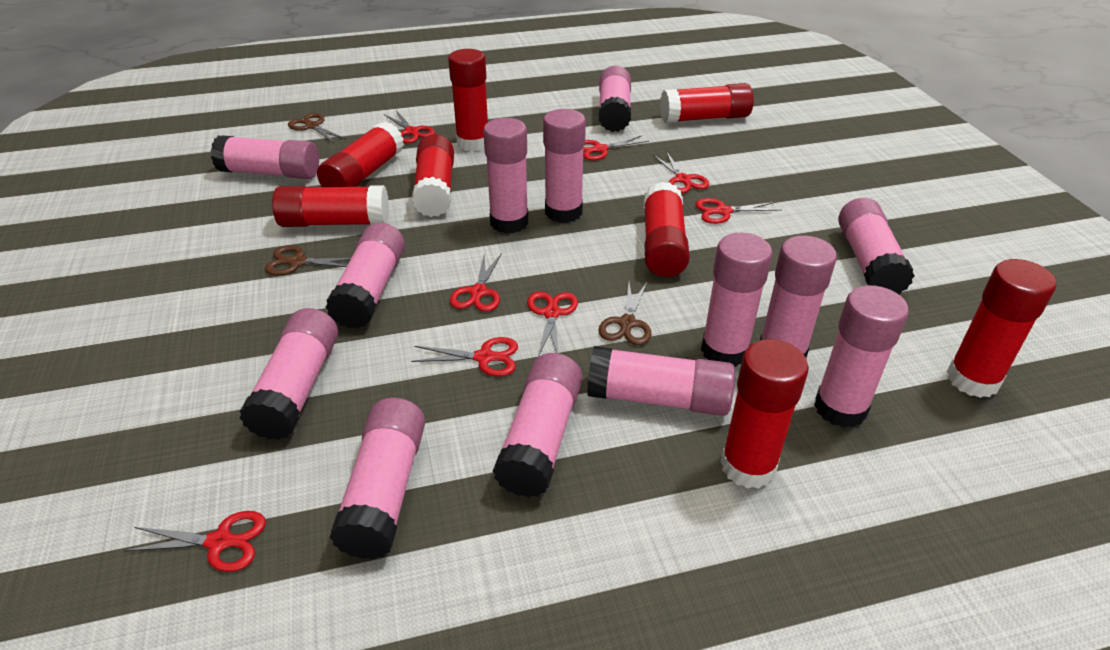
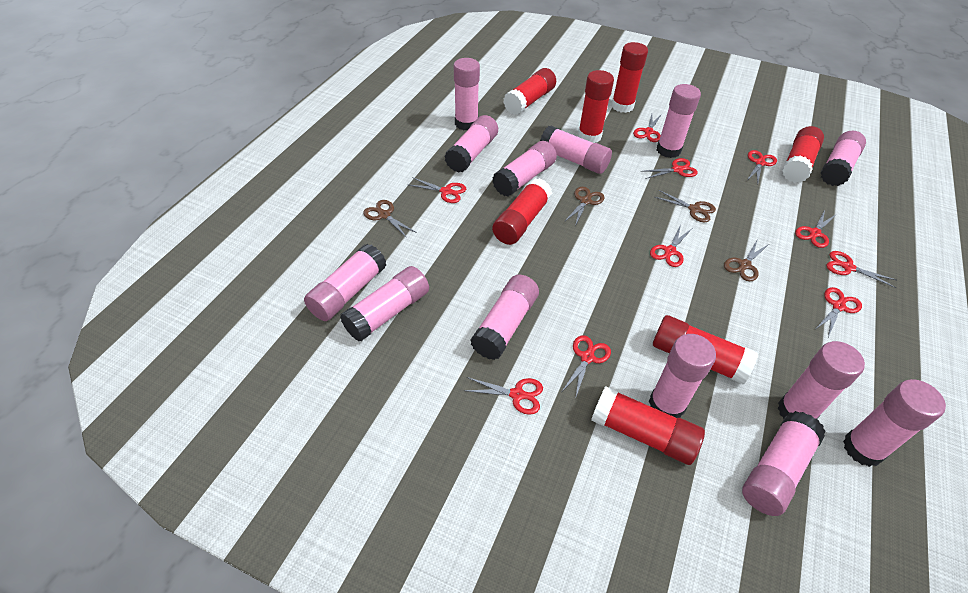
brown scissors: [265,246,351,275] [288,113,346,143] [598,282,652,345] = 3 -> [363,200,417,238] [564,187,605,226] [655,190,716,222] [724,240,769,281] = 4
red glue stick: [272,185,389,227] [317,121,404,187] [412,134,454,217] [448,49,488,151] [643,182,690,277] [660,83,754,123] [720,339,809,489] [947,259,1056,398] = 8 -> [492,178,552,245] [503,68,556,115] [578,70,614,143] [591,386,705,465] [611,42,648,113] [653,315,758,385] [782,126,824,183] = 7
red scissors: [123,511,266,572] [384,110,435,143] [411,337,518,376] [450,253,502,312] [527,291,578,357] [583,136,649,160] [653,151,709,193] [695,198,782,224] = 8 -> [409,177,466,203] [463,377,543,415] [562,335,611,399] [633,114,662,142] [641,158,698,179] [650,225,692,267] [747,150,777,184] [795,210,837,248] [816,287,862,337] [826,251,896,288] = 10

